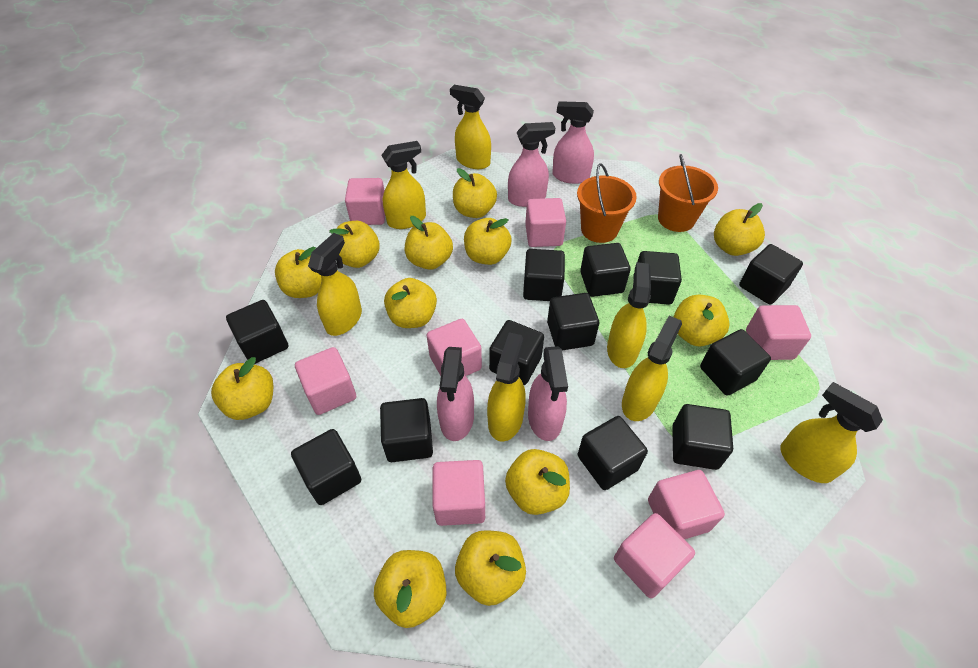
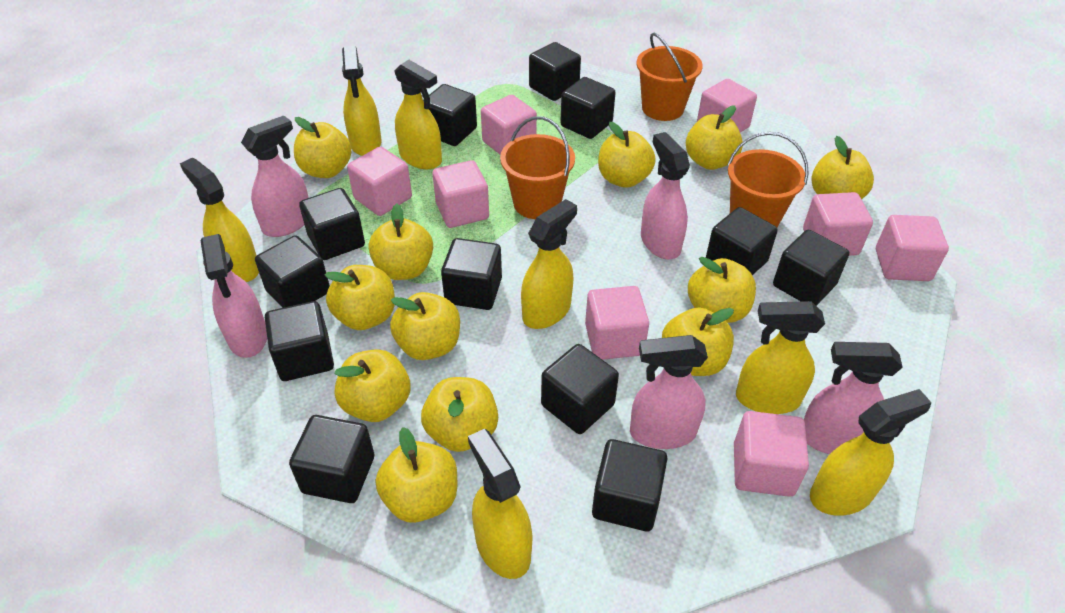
orange bucket: [577,163,637,243] [658,154,718,232] = 2 -> [500,116,575,219] [637,32,703,121] [728,132,809,227] = 3
pink spray bottle: [437,347,474,441] [508,122,555,207] [528,346,568,441] [552,101,594,184] = 4 -> [201,234,267,358] [241,116,309,237] [630,335,708,449] [641,132,690,259] [804,342,903,454] = 5

